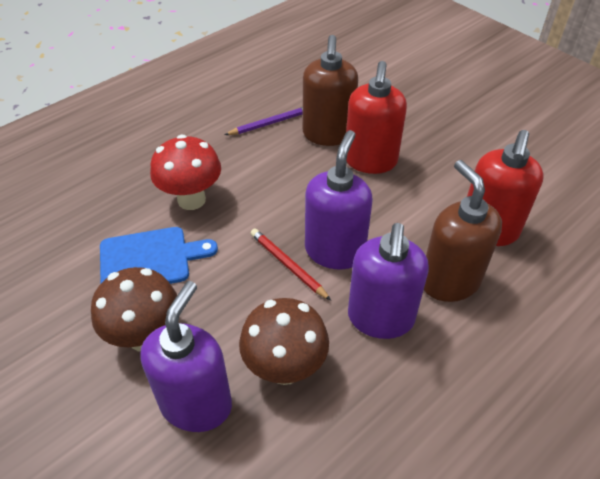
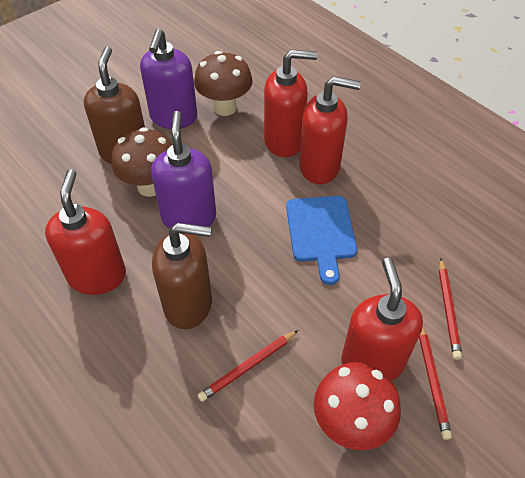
purple pencil: [225,107,303,135] = 1 -> none = 0
purple soap dispenser: [140,281,232,432] [305,130,373,269] [348,223,429,339] = 3 -> [140,28,197,129] [151,111,216,229] = 2
red pencil: [250,228,331,300] = 1 -> [197,330,298,402] [419,327,452,440] [439,258,462,360] = 3
red soap dispenser: [346,61,407,174] [467,130,544,246] = 2 -> [45,169,126,295] [264,50,318,157] [299,76,361,184] [341,258,423,381] = 4

